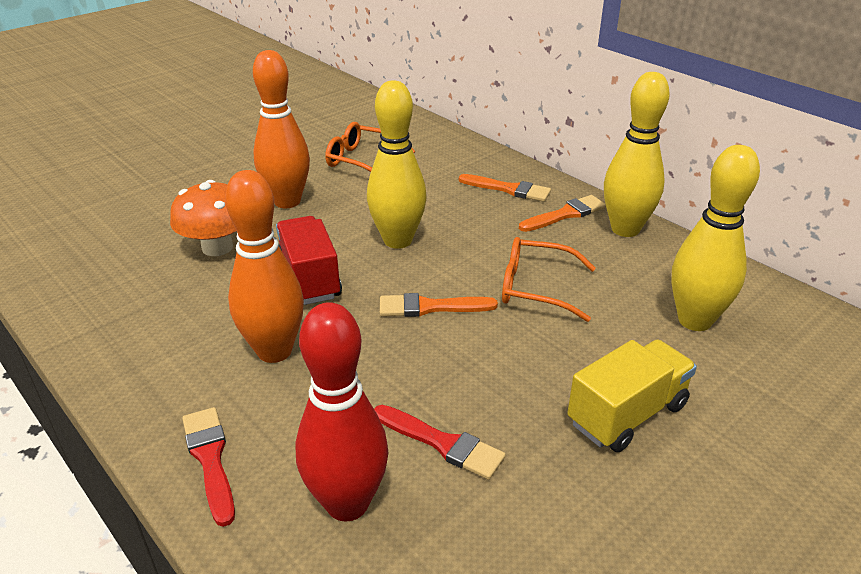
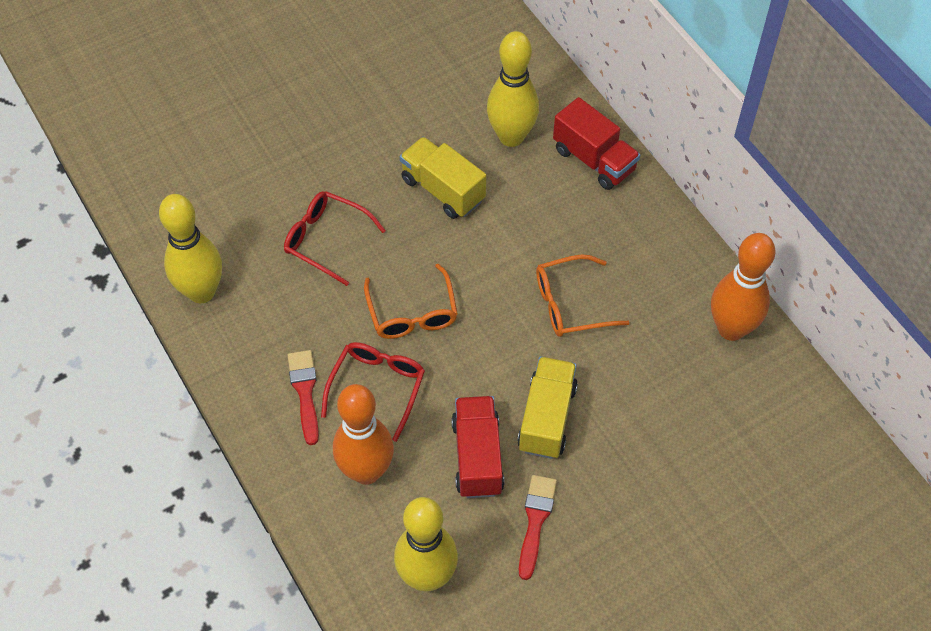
orange brush: [380,293,498,317] [459,174,551,202] [519,195,606,232] = 3 -> none = 0
orange mushroom: [170,180,236,256] = 1 -> none = 0
red bowling pin: [296,302,389,522] = 1 -> none = 0
red glasses: none = 0 -> [284,191,386,286] [321,342,425,442] = 2
red truck: [276,216,342,305] = 1 -> [451,396,504,498] [553,97,640,190] = 2
yellow truck: [567,339,697,452] = 1 -> [400,137,486,219] [517,357,578,459] = 2

